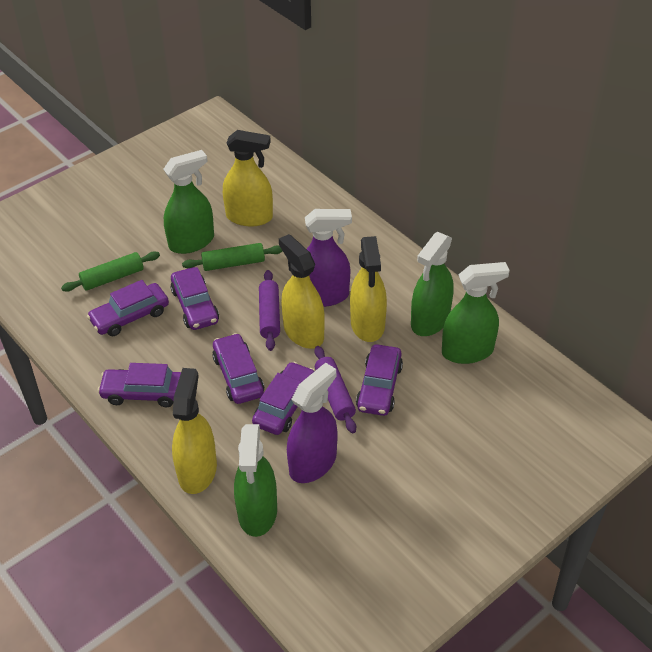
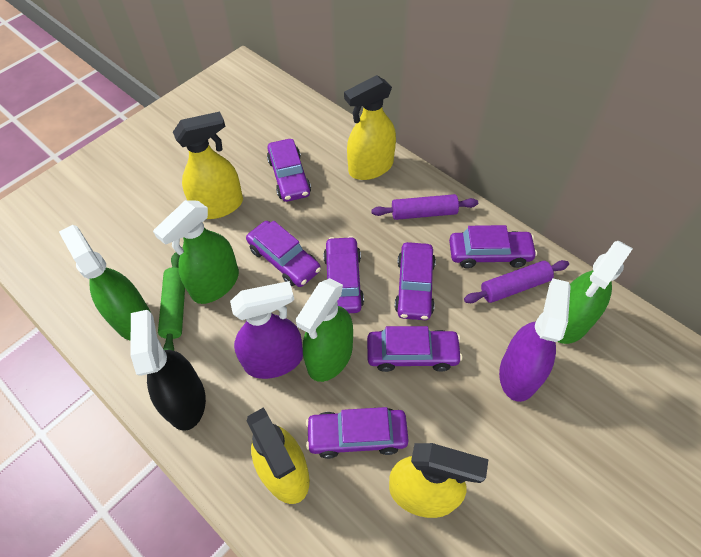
black spray bottle: none = 0 -> [130,310,206,431] = 1
green rolling pin: [61,251,160,292] [182,243,282,271] = 2 -> [158,253,185,351] = 1
purple car: [87,280,169,336] [98,363,181,407] [171,267,219,330] [212,333,264,404] [252,362,315,435] [356,344,403,416] = 6 -> [246,221,321,287] [267,139,311,202] [306,407,409,459] [323,236,364,313] [367,326,462,372] [395,242,436,320] [449,225,537,268] = 7

